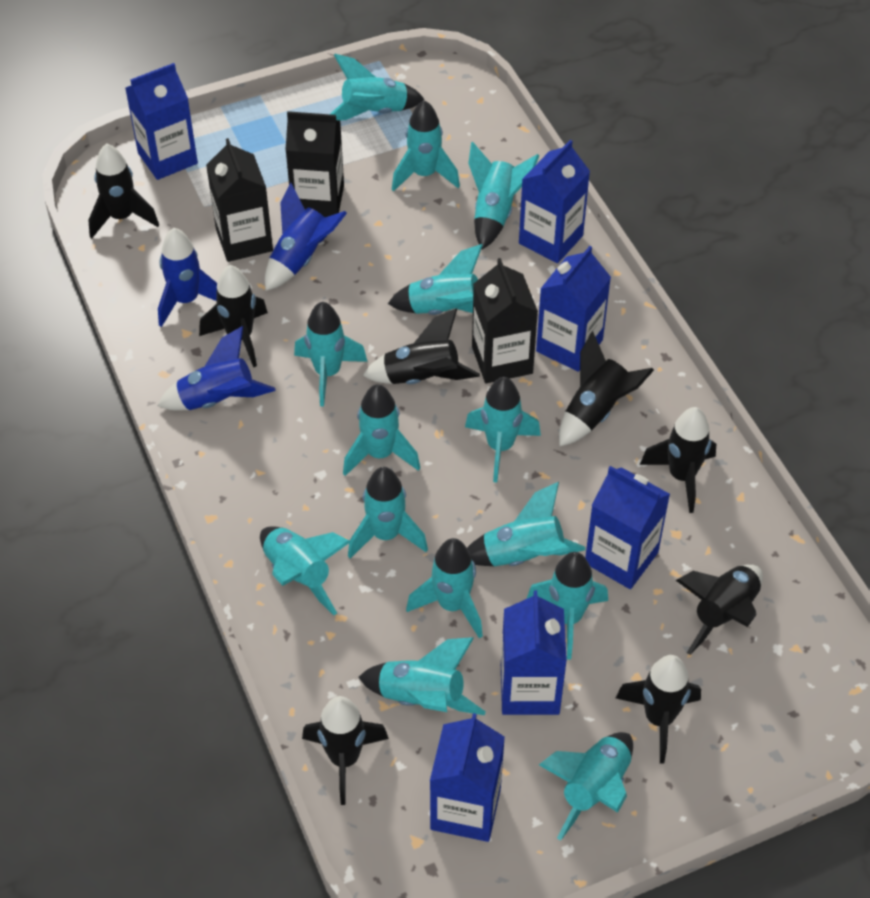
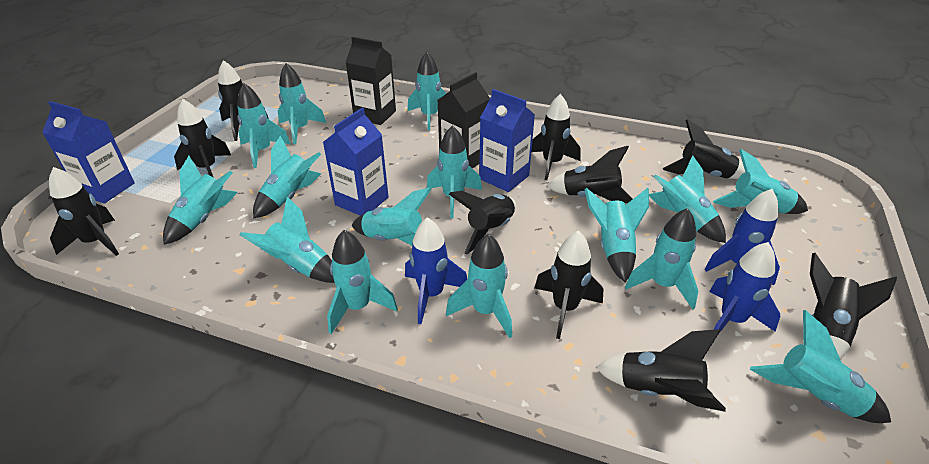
black carton: [206,138,273,262] [286,111,344,217] [472,258,538,383] = 3 -> [345,37,396,125] [438,72,490,168] = 2
black rocket: [89,143,159,238] [199,265,268,367] [302,696,389,805] [362,309,480,384] [559,331,654,447] [616,655,701,763] [640,407,716,513] [676,564,763,655] = 8 -> [49,167,119,256] [174,99,231,178] [218,60,269,141] [449,191,516,254] [531,94,581,180] [535,231,604,339] [547,146,633,203] [595,329,726,412] [663,119,745,179] [810,253,897,360] = 10
blue carton: [125,63,198,180] [430,713,505,842] [501,591,567,715] [519,140,590,263] [536,246,611,372] [585,466,670,589] = 6 -> [42,101,135,204] [323,108,389,216] [479,89,535,192] = 3
turquoise rocket: [260,526,351,615] [294,301,367,407] [330,54,425,120] [343,384,420,476] [348,467,428,558] [358,637,486,715] [388,244,483,315] [392,100,460,191] [406,538,483,639] [465,377,541,482] [467,482,585,566] [468,142,539,250] [527,552,608,659] [539,732,633,841] = 14 -> [163,156,238,245] [237,83,291,168] [240,197,335,283] [253,135,321,219] [278,63,326,144] [327,230,398,334] [352,187,431,246] [407,52,447,130] [427,125,482,218] [446,234,512,338] [585,188,649,282] [625,208,698,309] [649,155,726,243] [713,149,808,214] [750,310,891,423] = 15

